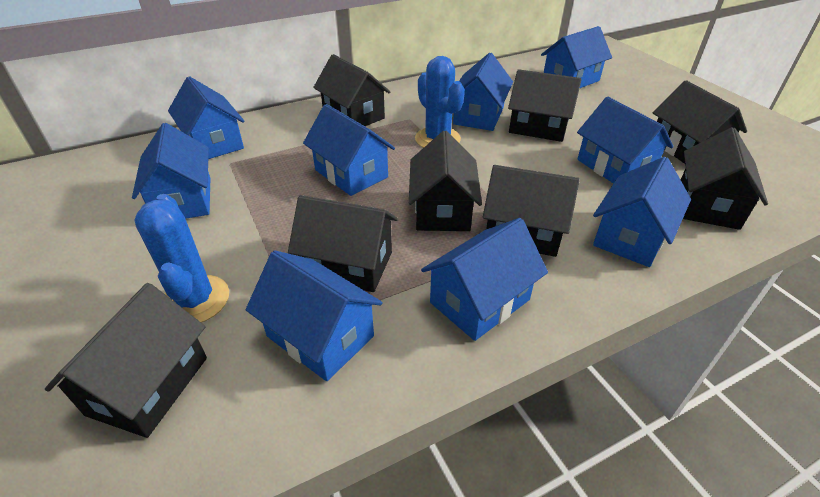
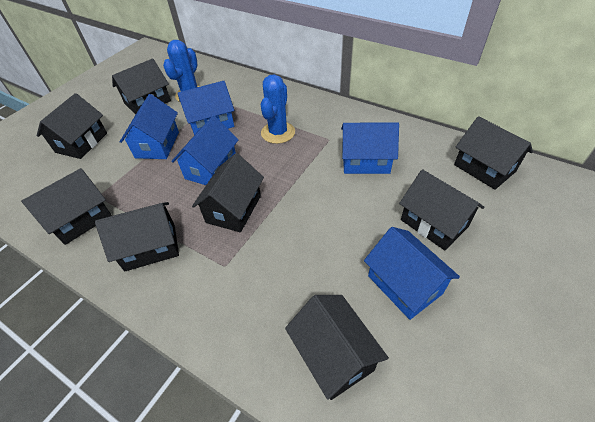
blue house: [132,123,210,219] [168,76,244,159] [246,250,382,381] [303,104,395,196] [421,218,548,341] [453,53,513,131] [541,26,612,88] [577,97,673,184] [593,157,691,267] = 9 -> [120,94,179,159] [171,116,239,185] [177,81,234,135] [341,122,399,174] [364,227,460,320] = 5

